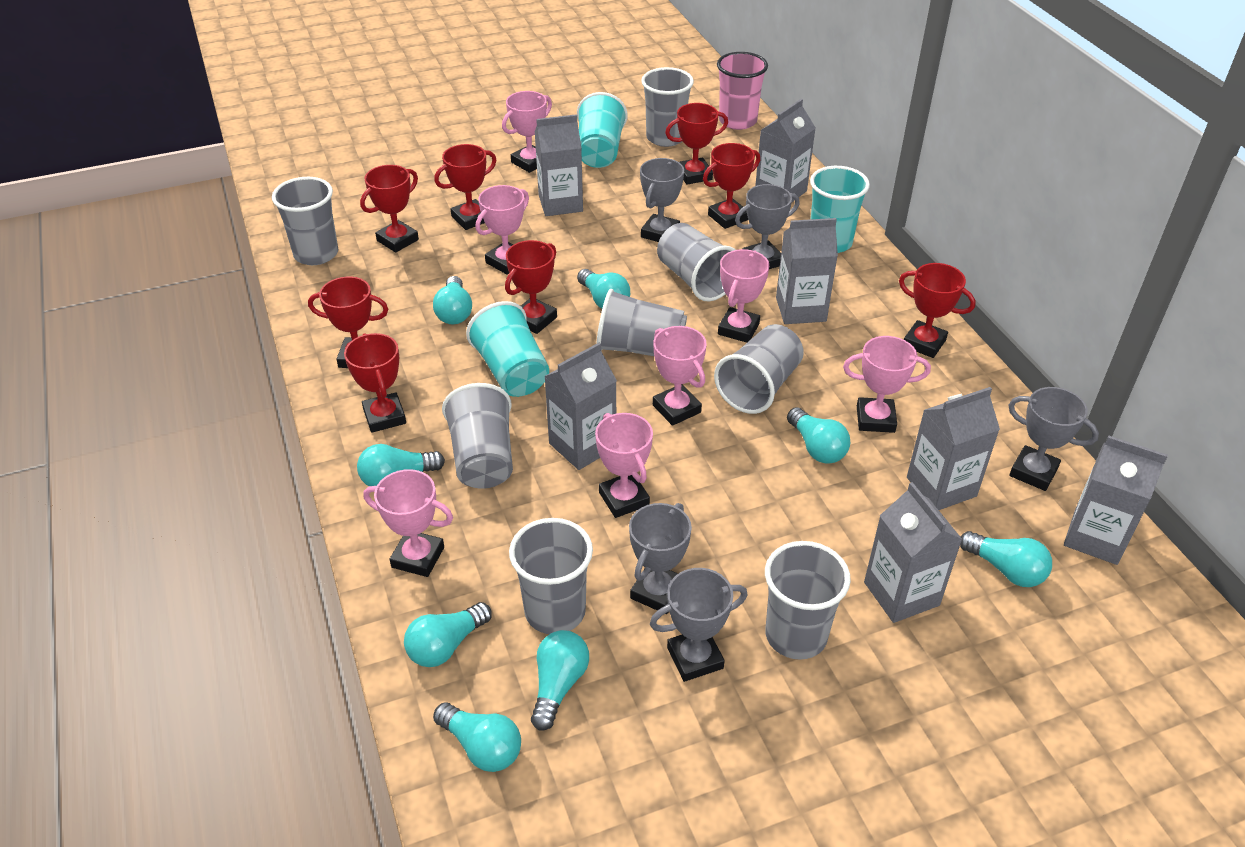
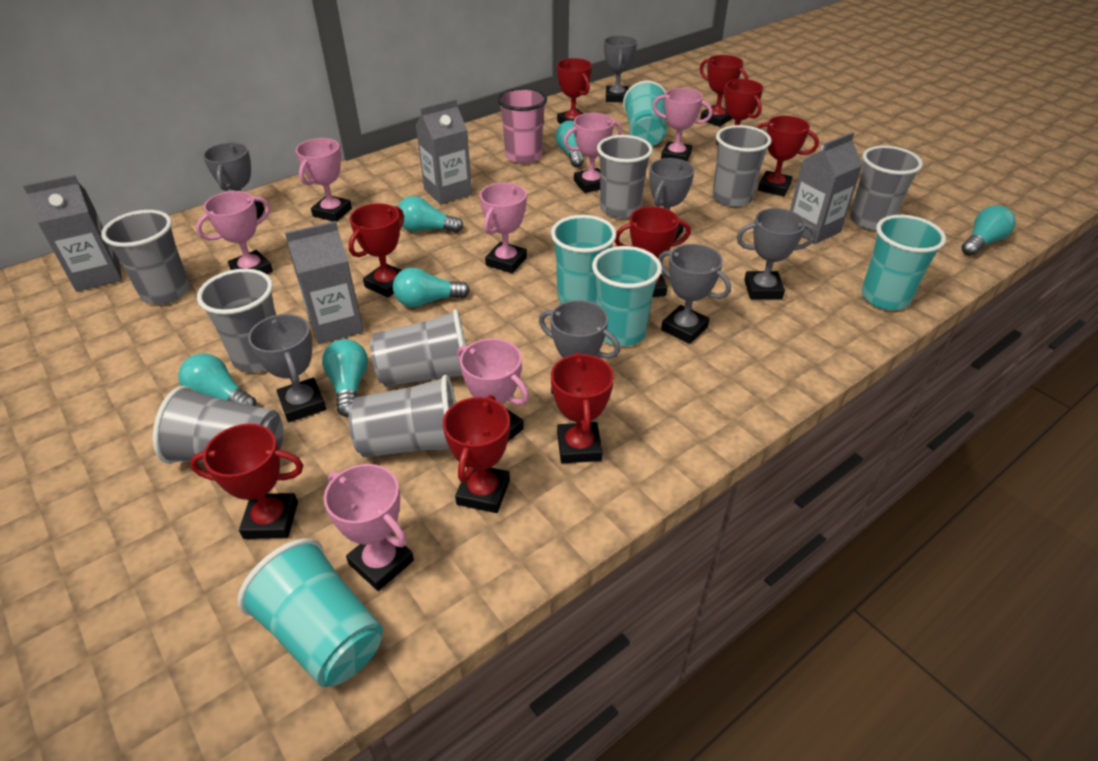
grey carton: [535,114,583,216] [544,343,617,470] [755,99,816,202] [776,218,838,324] [864,482,963,623] [907,387,1000,510] [1064,436,1168,565] = 7 -> [23,175,122,292] [285,221,364,344] [416,99,472,204] [790,132,863,244] = 4
grey trophy: [629,503,692,614] [640,158,684,242] [650,568,747,682] [735,184,800,269] [1008,387,1099,491] = 5 -> [203,142,264,219] [248,314,326,422] [539,300,620,394] [604,35,637,102] [649,158,695,241] [658,244,731,344] [737,208,816,299] = 7
red trophy: [308,276,388,368] [344,333,406,433] [360,165,419,253] [434,144,497,230] [505,240,557,334] [665,103,728,185] [703,143,760,229] [899,263,976,358] = 8 -> [190,423,303,539] [348,203,404,297] [443,395,510,513] [551,352,614,464] [557,58,592,124] [615,206,691,297] [700,55,748,127] [716,79,763,145] [756,116,819,197] = 9
turquoise cup: [466,301,549,397] [577,92,628,168] [810,166,870,253] = 3 -> [238,538,383,687] [551,215,617,304] [592,246,662,346] [623,81,666,146] [861,215,946,310] = 5
turquoise light bulb: [357,444,445,486] [404,602,492,667] [433,276,472,324] [433,702,521,772] [531,630,589,730] [577,269,630,309] [787,407,850,464] [960,531,1052,587] = 8 -> [178,353,257,406] [322,339,368,417] [393,267,470,307] [398,196,464,233] [555,121,584,168] [961,205,1016,256] = 6

